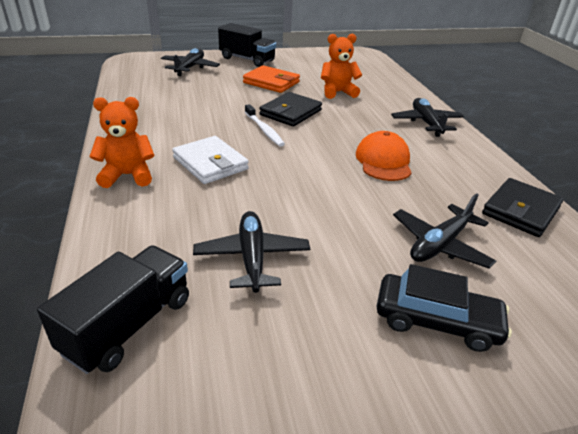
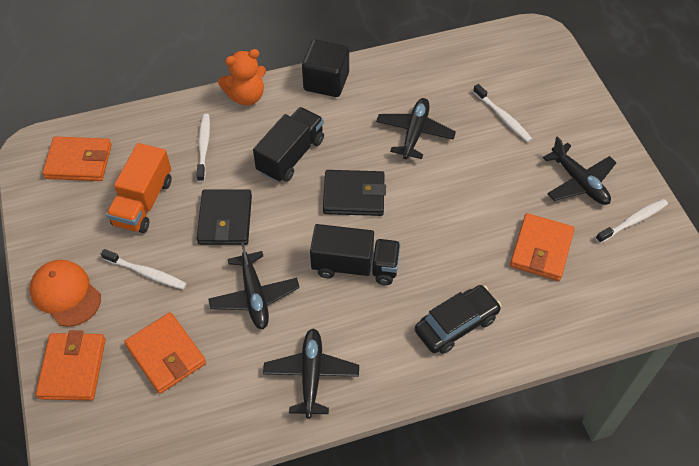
black cube: none = 0 -> [302,39,349,97] = 1
orange teddy bear: [89,97,155,188] [321,34,362,99] = 2 -> [218,49,266,105] = 1
orange truck: none = 0 -> [106,143,172,233] = 1
orange wallet: [243,65,300,93] = 1 -> [36,330,105,401] [42,136,112,181] [124,312,206,394] [510,213,574,281] = 4
white toothbrush: [245,104,285,147] = 1 -> [101,249,187,290] [197,114,210,182] [473,84,532,142] [596,199,668,243] = 4
white wallet: [172,136,249,184] = 1 -> none = 0

